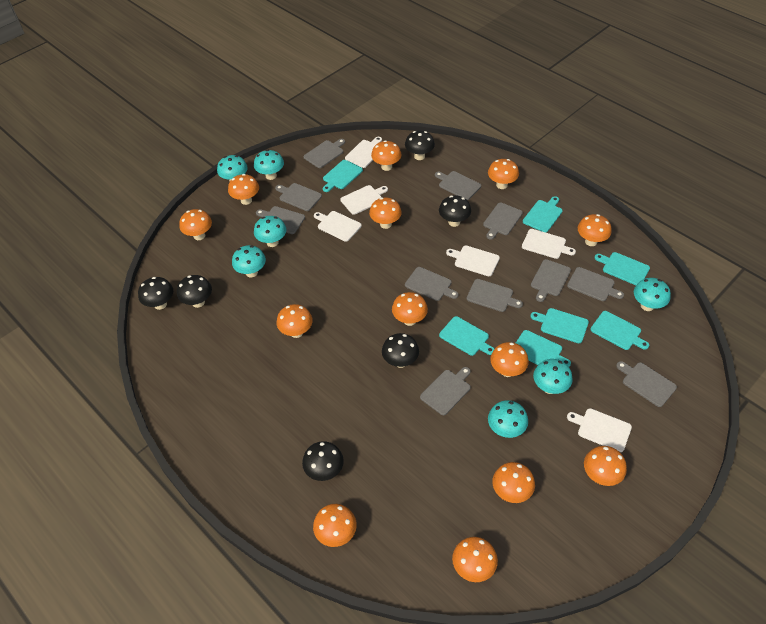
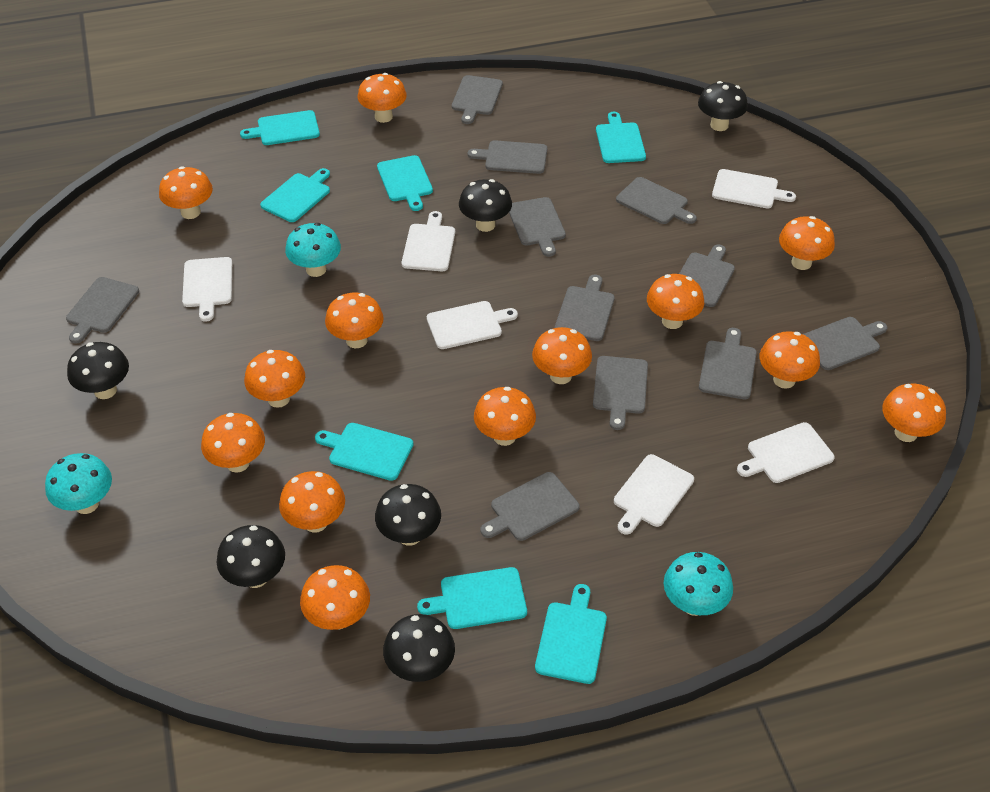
turquoise mushroom: [217,155,248,181] [232,245,266,277] [254,150,284,180] [254,216,286,247] [488,400,528,438] [533,359,573,394] [634,278,671,311] = 7 -> [45,453,112,514] [285,223,341,277] [664,552,733,616] = 3

